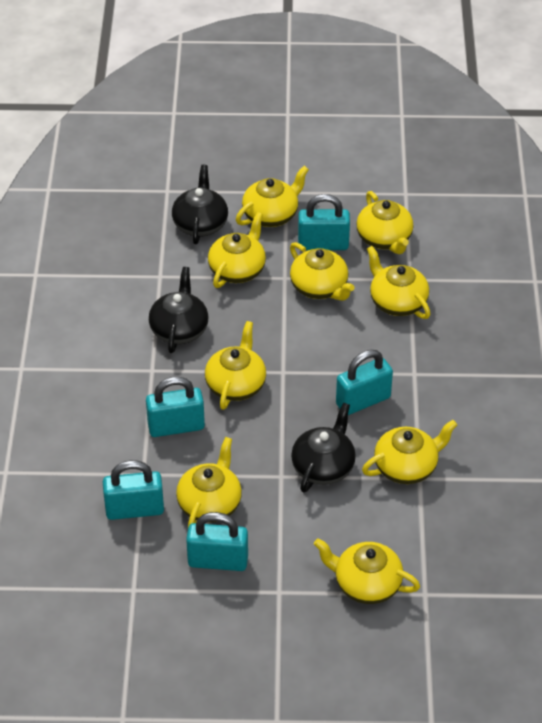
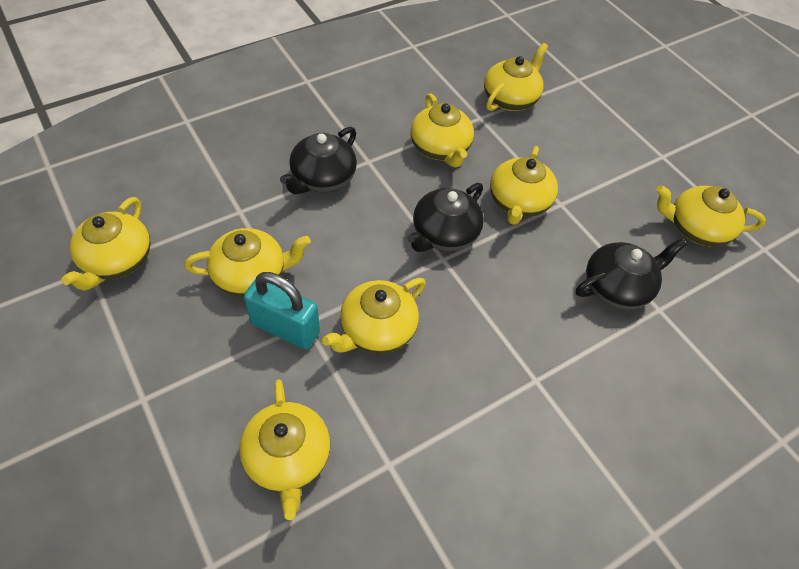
turquoise padlock: [103,460,164,520] [146,377,205,437] [186,512,248,571] [298,194,350,250] [336,350,393,415] = 5 -> [244,272,320,349] = 1
yellow teapot: [176,437,242,527] [205,321,266,410] [208,212,266,288] [236,166,309,227] [290,242,354,301] [314,538,420,604] [356,191,413,254] [362,420,457,484] [367,246,430,319] = 9 -> [61,197,151,291] [184,228,311,297] [239,379,330,520] [322,278,426,354] [411,93,474,167] [484,43,548,111] [490,146,558,225] [656,185,766,247] = 8

